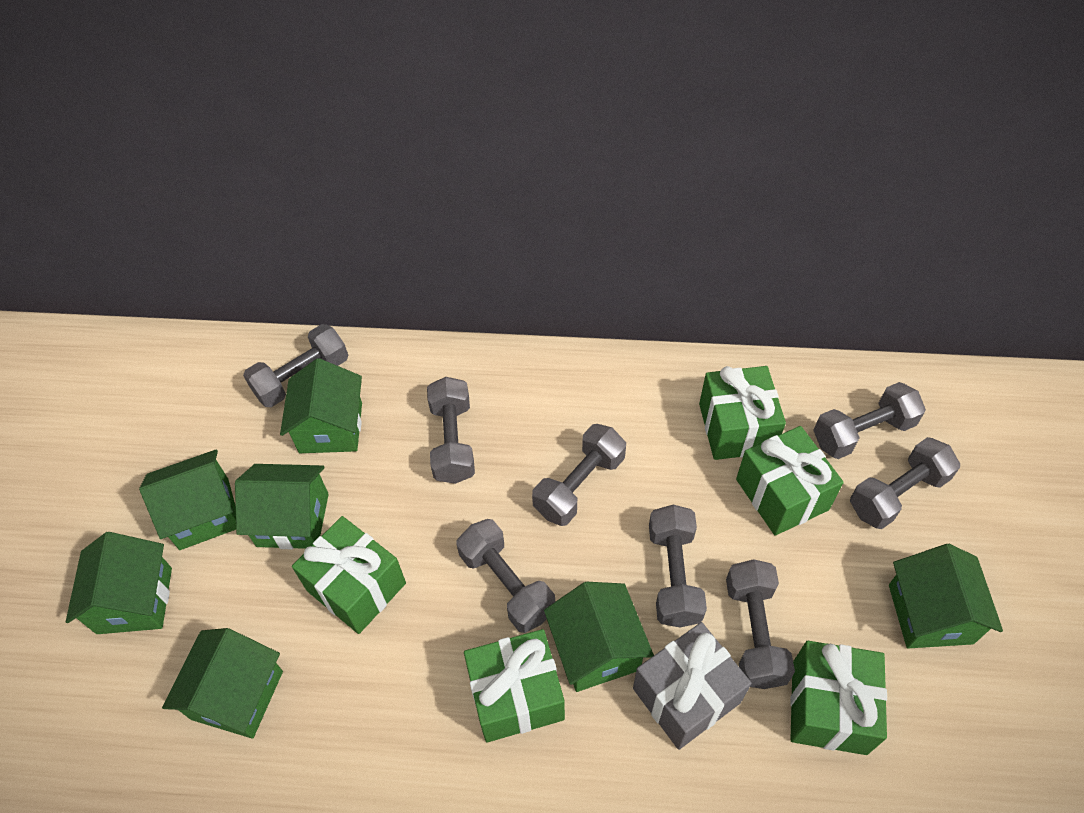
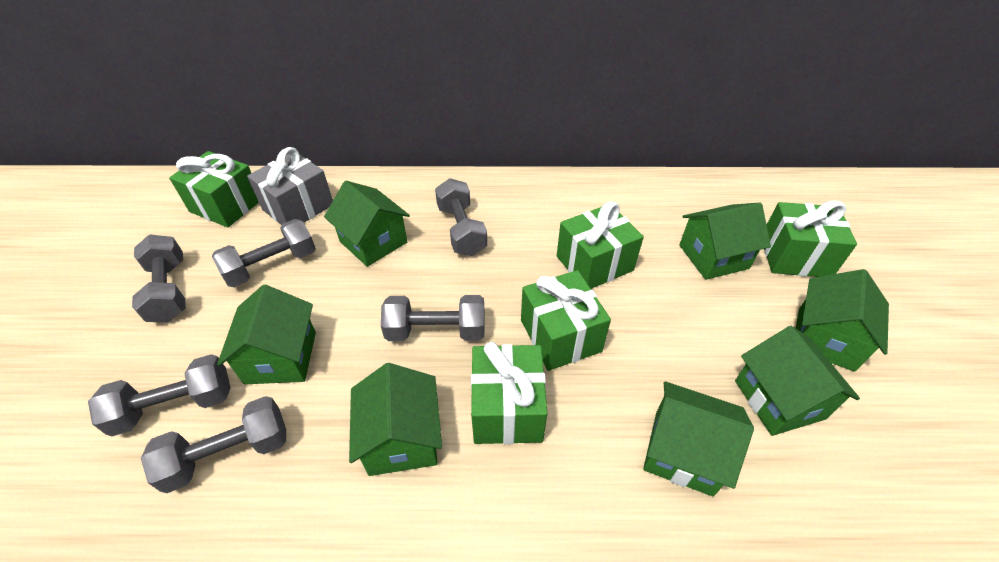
grey dumbbell: [243,324,349,407] [427,377,475,484] [457,519,555,633] [532,424,626,526] [649,505,707,627] [726,559,795,689] [813,382,926,459] [850,437,960,529] = 8 -> [88,354,231,436] [132,235,186,322] [141,396,286,493] [212,219,316,287] [381,295,485,341] [435,178,487,256] = 6

